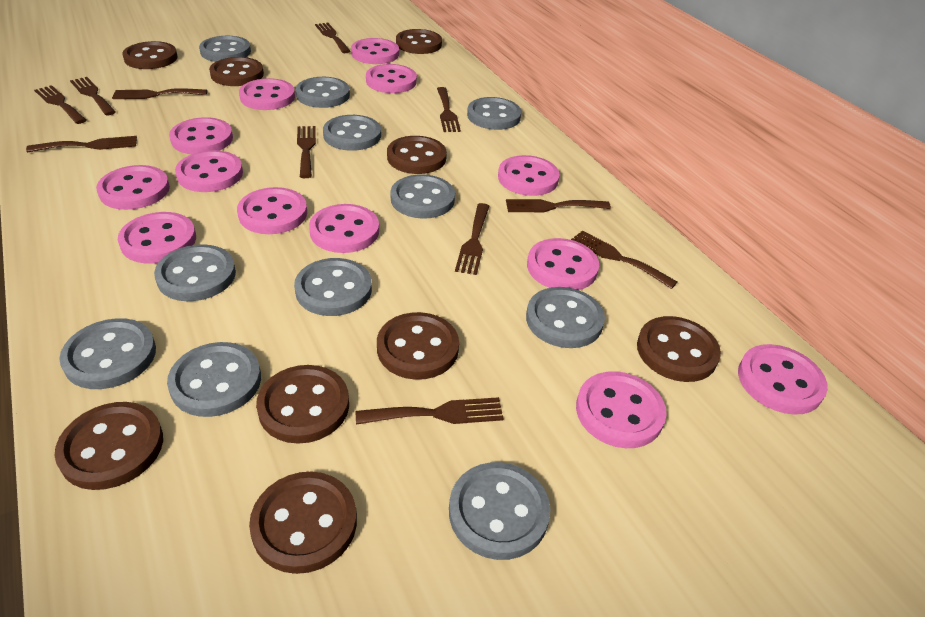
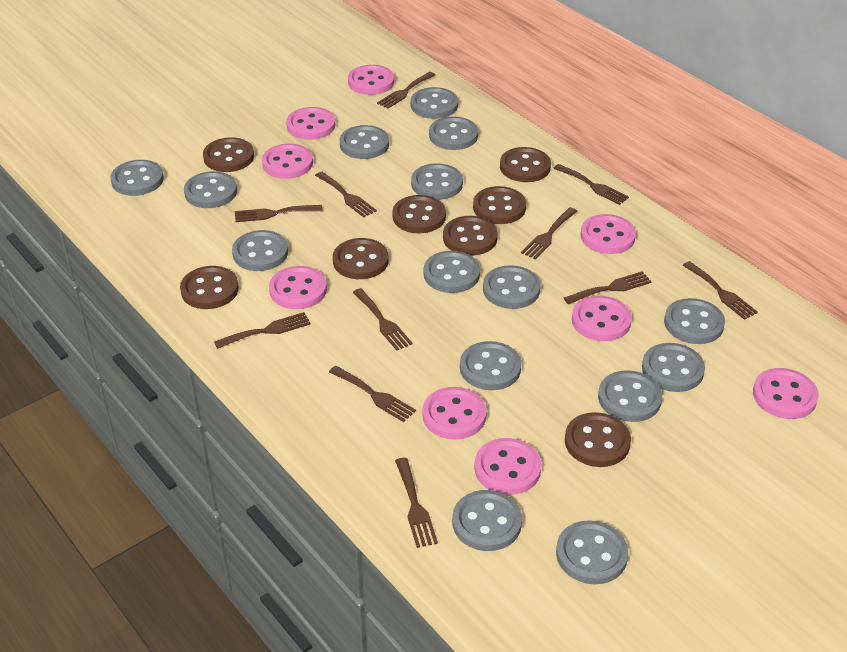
brown button: [54,402,163,490] [122,41,178,69] [209,57,264,86] [249,472,357,574] [256,365,349,444] [377,312,459,380] [387,136,447,174] [396,29,442,54] [637,316,721,382] = 9 -> [180,266,239,309] [203,137,254,172] [333,238,389,279] [392,195,446,234] [443,216,498,256] [473,186,526,224] [500,147,551,182] [565,412,631,467] = 8
grey button: [59,318,156,389] [154,244,236,301] [167,342,261,417] [199,36,251,62] [294,258,372,316] [296,77,350,108] [323,115,381,151] [390,174,455,219] [449,462,551,560] [467,97,521,130] [526,287,605,348] = 11 -> [110,160,164,196] [184,171,237,208] [232,230,288,271] [340,125,389,159] [411,87,458,119] [411,163,463,200] [424,251,480,293] [429,117,478,150] [452,490,522,551] [460,341,521,390] [483,265,541,309] [556,520,628,584] [598,370,662,422] [642,343,705,392] [664,298,725,344] = 15
pink button: [96,165,170,210] [118,212,196,263] [169,117,233,154] [175,150,243,192] [237,187,307,234] [239,78,295,110] [309,204,379,253] [351,38,399,64] [366,64,417,93] [498,155,560,196] [527,238,599,290] [576,371,666,448] [738,344,828,415] = 13 -> [262,144,313,179] [269,266,327,309] [286,107,335,140] [348,65,394,95] [423,387,487,440] [474,438,542,495] [572,296,632,341] [580,214,636,254] [753,368,819,419] = 9

